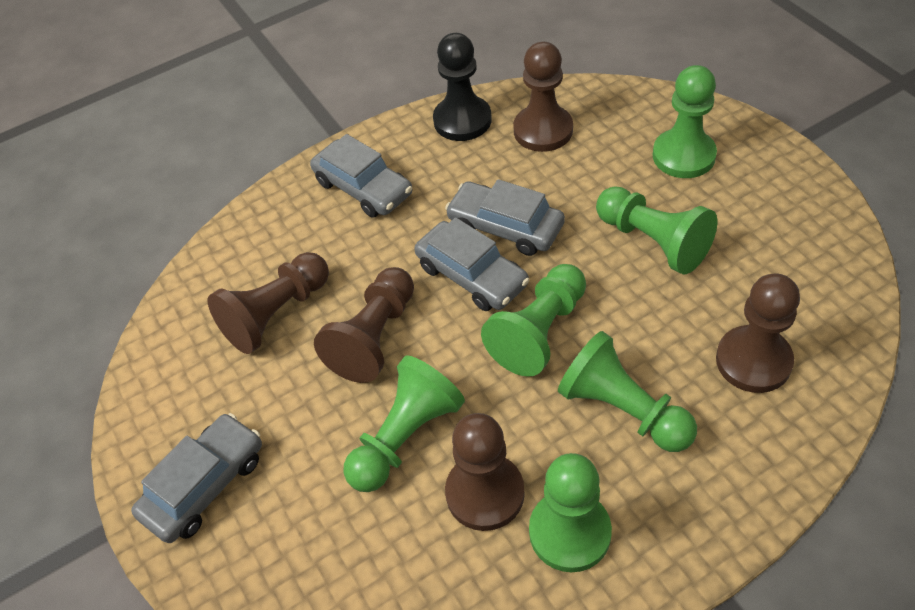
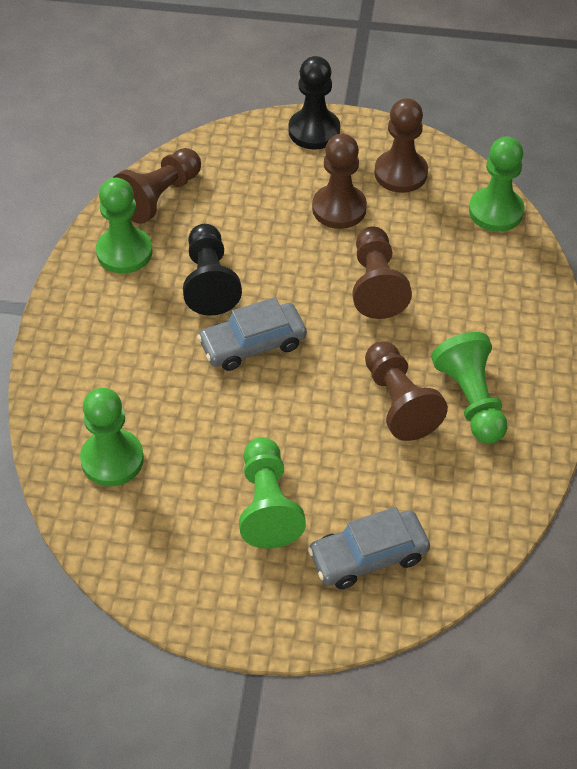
black pawn: [433,33,492,141] = 1 -> [183,224,242,316] [288,56,340,150] = 2
green pawn: [344,355,465,492] [481,264,586,377] [529,453,612,572] [558,331,697,452] [596,186,717,275] [653,65,717,178] = 6 -> [80,388,144,486] [96,178,152,274] [239,437,306,549] [431,332,508,444] [469,136,524,232] = 5
grey car: [131,413,262,543] [310,134,412,218] [414,217,529,311] [445,179,565,256] = 4 -> [197,297,307,371] [308,507,430,589] = 2

